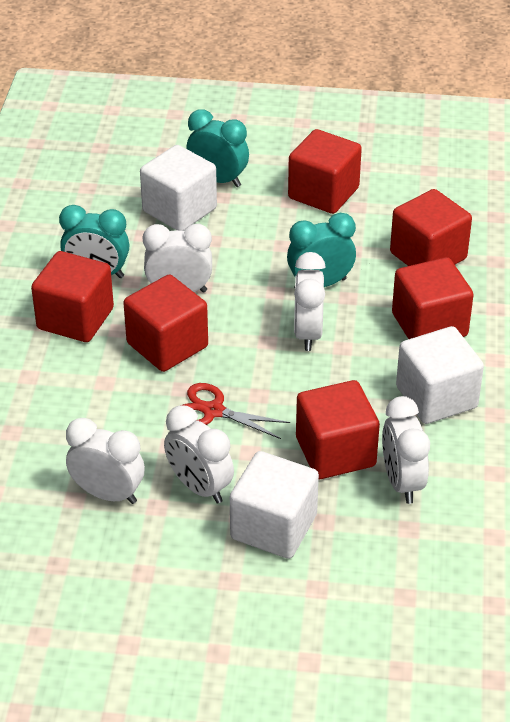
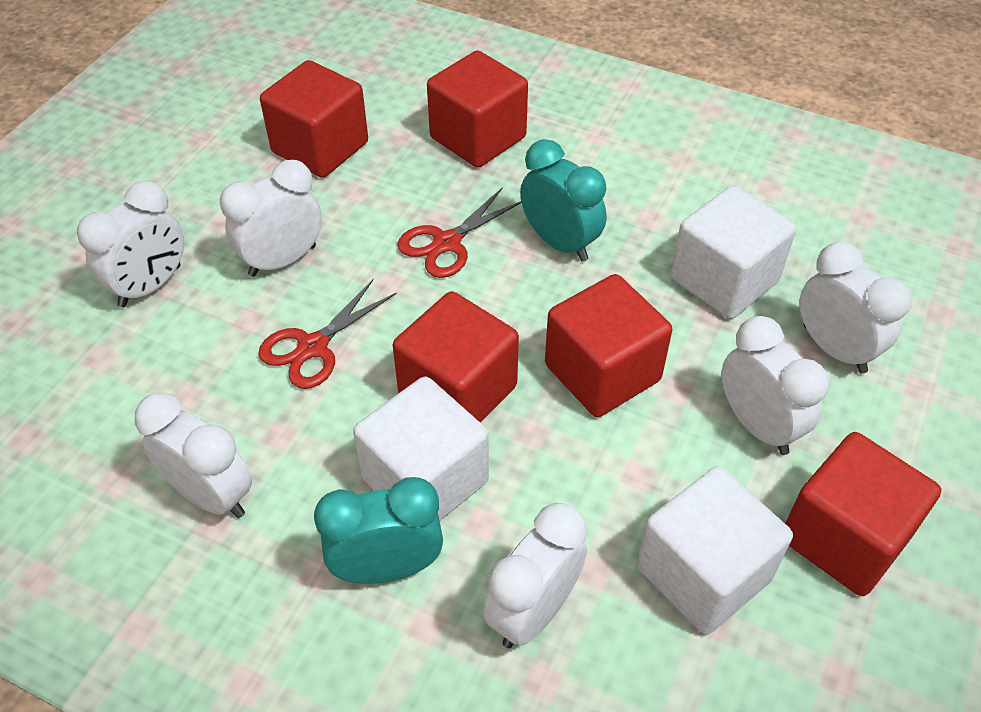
red cube: [31,251,114,342] [124,274,208,372] [288,129,362,214] [296,380,380,479] [390,189,472,266] [392,257,474,339] = 6 -> [260,60,368,178] [393,291,519,423] [427,50,528,168] [545,274,672,417] [785,432,941,596] = 5
red scissors: [183,383,290,439] = 1 -> [258,278,397,389] [397,187,522,278] = 2
turquoise clock: [59,205,129,278] [186,109,249,187] [287,213,356,288] = 3 -> [314,477,443,584] [520,139,606,261] = 2
white clock: [66,418,145,504] [143,224,212,293] [164,405,234,504] [294,252,326,351] [382,396,430,504] = 5 -> [77,181,184,307] [135,392,252,518] [220,160,322,277] [483,503,587,648] [722,316,829,455] [800,242,912,374] = 6

